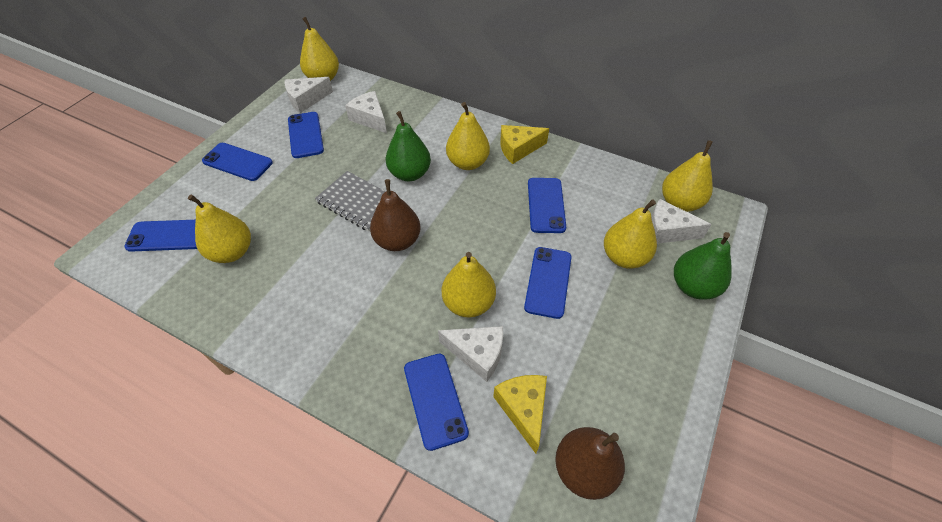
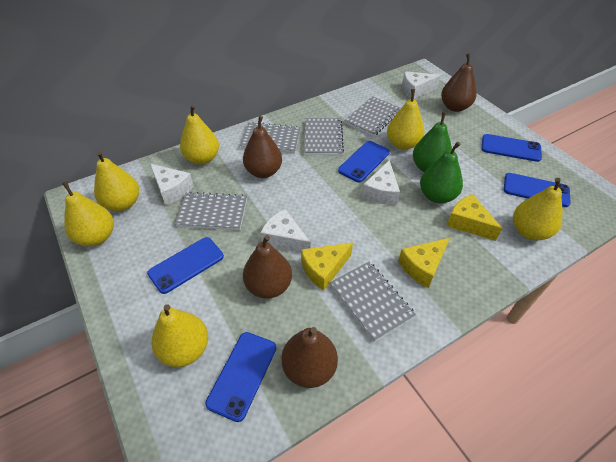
blue phone: [124,220,197,252] [202,143,273,181] [288,112,324,158] [404,354,469,451] [524,247,571,319] [528,178,566,233] = 6 -> [147,237,224,294] [205,332,276,422] [338,141,390,182] [482,134,542,162] [504,173,570,207] = 5
brown pear: [370,179,421,251] [555,427,625,500] = 2 -> [243,116,282,178] [243,235,292,298] [282,327,338,388] [441,53,477,112] = 4
grey notebook: [315,171,386,232] = 1 -> [175,192,247,230] [240,122,301,153] [304,118,344,155] [330,261,416,342] [344,96,401,136] = 5
yellow cheese: [493,375,547,453] [500,125,549,164] = 2 -> [301,243,353,291] [398,238,450,288] [447,194,502,241] = 3

